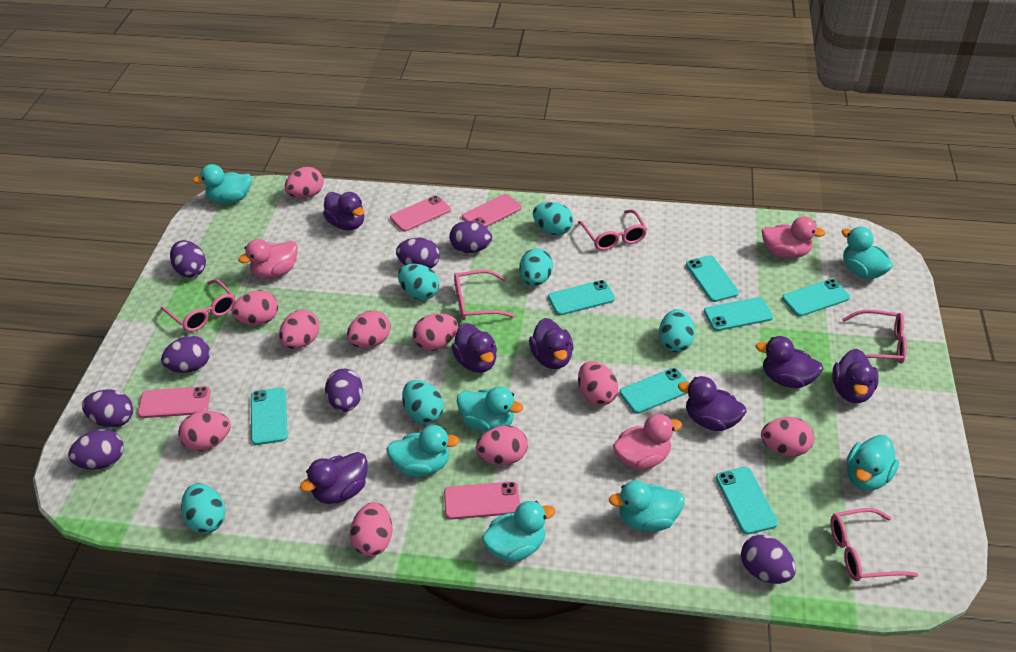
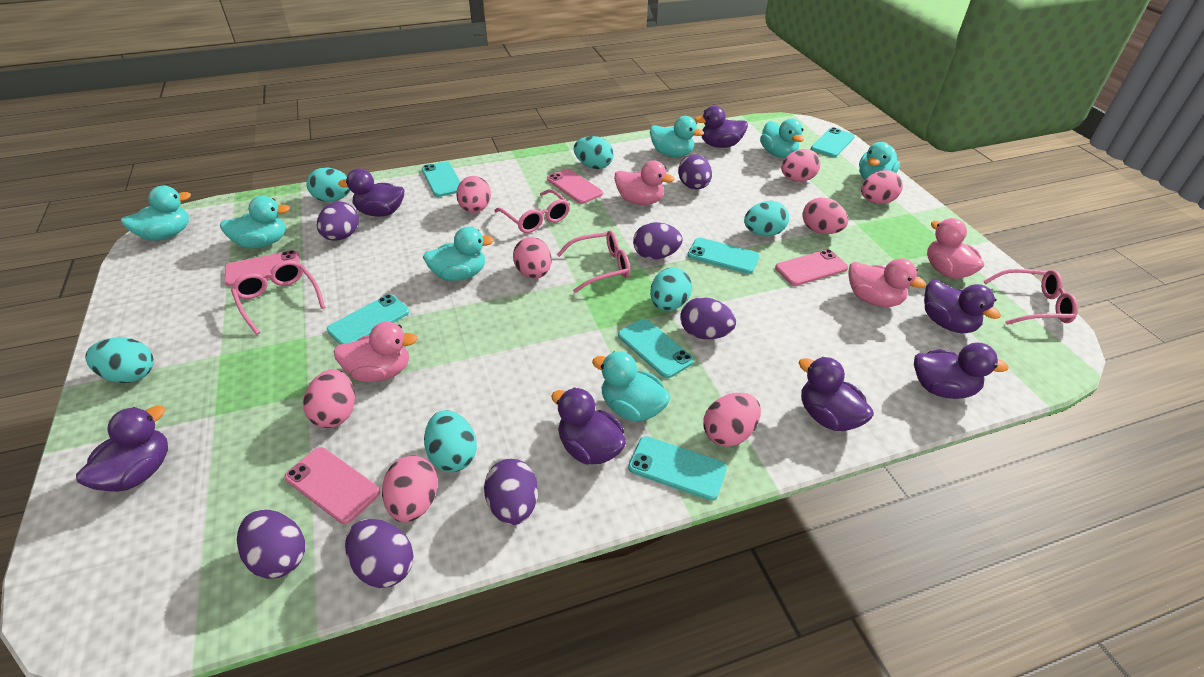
pink duck: [238,239,298,279] [613,414,682,470] [762,216,826,259] = 3 -> [334,322,418,382] [614,160,674,205] [849,258,926,307] [927,218,984,279] = 4
pink egg: [178,411,231,451] [231,290,278,325] [279,310,320,349] [285,167,323,199] [347,310,391,348] [350,502,392,556] [413,313,458,351] [476,425,528,465] [578,361,618,406] [761,417,814,457] = 10 -> [303,369,355,428] [382,456,438,522] [456,176,491,213] [513,237,552,279] [703,393,761,447] [781,149,820,182] [802,197,848,234] [861,170,903,204] = 8
pink glasses: [161,279,235,332] [454,270,515,320] [578,210,647,251] [830,508,918,581] [842,310,907,364] = 5 -> [231,260,325,335] [495,189,570,233] [557,230,630,293] [983,269,1078,325] = 4
purple egg: [68,429,124,470] [82,390,133,428] [161,336,210,373] [170,240,206,278] [325,369,363,412] [396,238,440,269] [449,221,492,253] [741,535,796,584] = 8 -> [237,510,305,579] [317,202,359,241] [345,519,414,588] [484,459,538,525] [633,222,683,260] [678,155,712,189] [680,297,736,339] = 7
turquoise phone: [251,387,288,445] [548,280,615,315] [620,368,688,414] [686,255,739,302] [704,297,773,331] [716,467,778,534] [782,279,850,317] = 7 -> [327,294,410,344] [421,161,461,197] [618,319,694,378] [628,436,727,501] [688,238,760,274] [811,127,855,157] = 6

